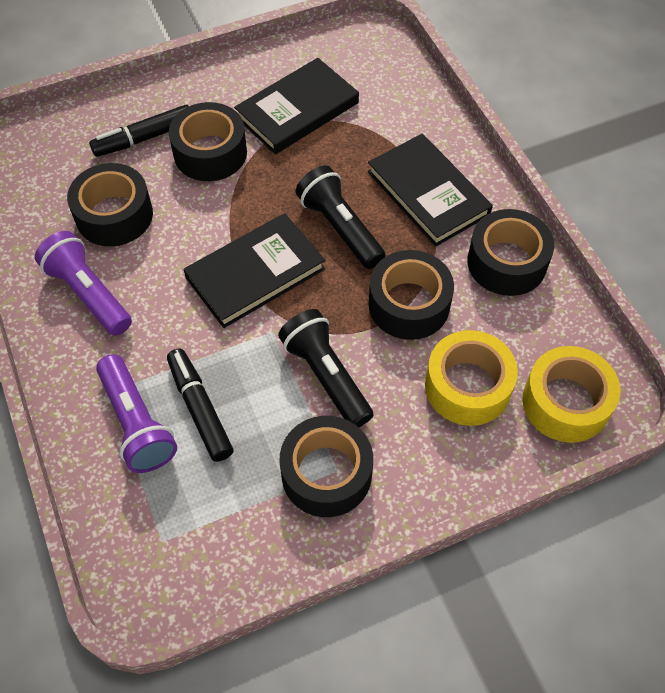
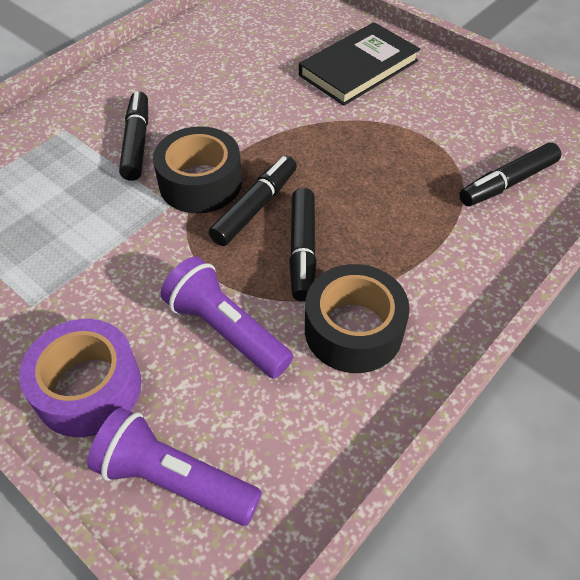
black book: [183,213,325,328] [234,58,359,154] [368,134,493,247] = 3 -> [299,22,420,106] = 1
black flashlight: [278,309,374,427] [296,165,385,269] = 2 -> none = 0
black marker: [89,104,189,157] [167,349,233,462] = 2 -> [119,91,148,181] [209,156,297,246] [289,188,317,301] [459,142,561,206] = 4
black tape: [67,163,153,246] [169,102,247,181] [280,416,373,517] [369,250,454,340] [467,209,554,296] = 5 -> [153,126,242,213] [305,264,410,373] = 2
purple tape: none = 0 -> [19,319,141,437] = 1
yellow tape: [425,330,518,426] [522,346,620,443] = 2 -> none = 0

